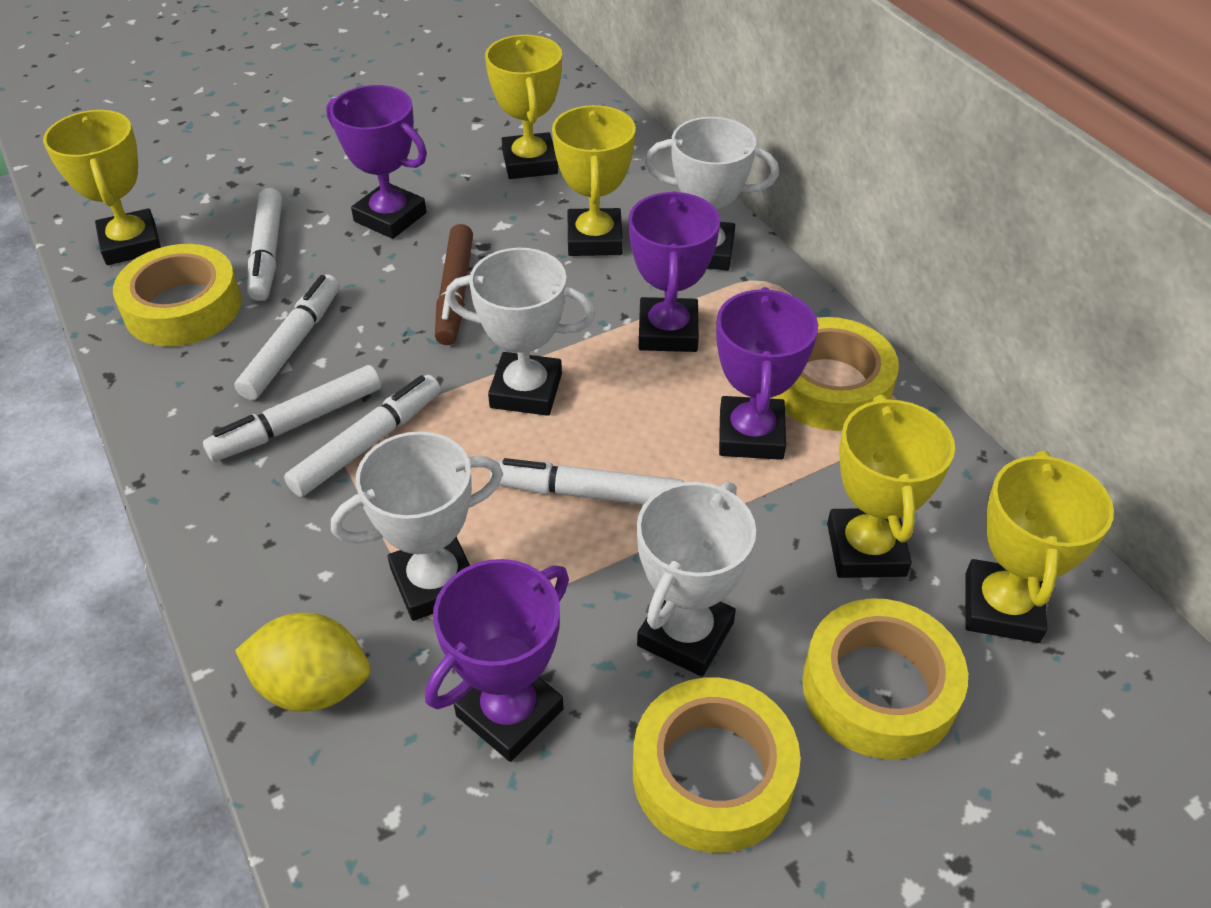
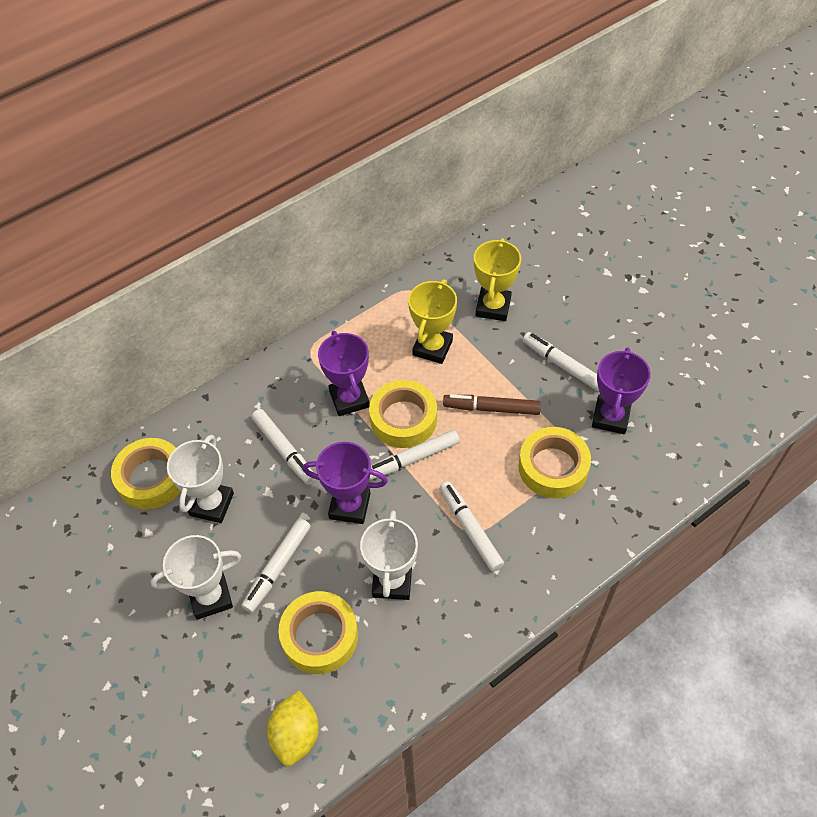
purple trophy: [326,85,427,239] [425,559,569,762] [629,191,721,352] [716,287,818,460] = 4 -> [303,442,388,524] [318,331,370,416] [592,347,651,434] = 3
white trophy: [331,431,503,621] [446,248,595,416] [637,482,756,676] [645,117,779,271] = 4 -> [151,535,241,620] [167,435,234,523] [360,510,418,600] = 3
yellow trophy: [43,110,161,265] [485,35,562,179] [552,105,636,256] [827,395,955,578] [965,451,1114,643] = 5 -> [408,279,457,364] [474,238,521,321] = 2

